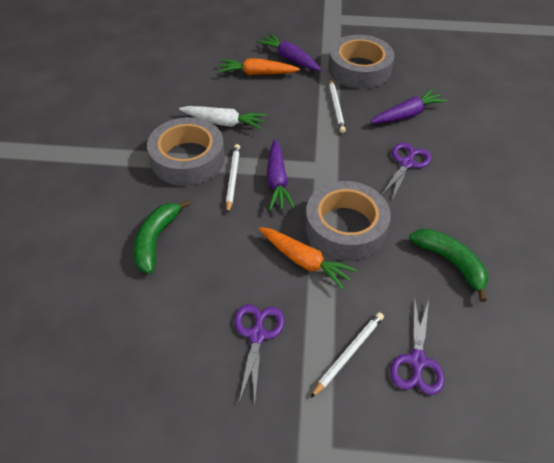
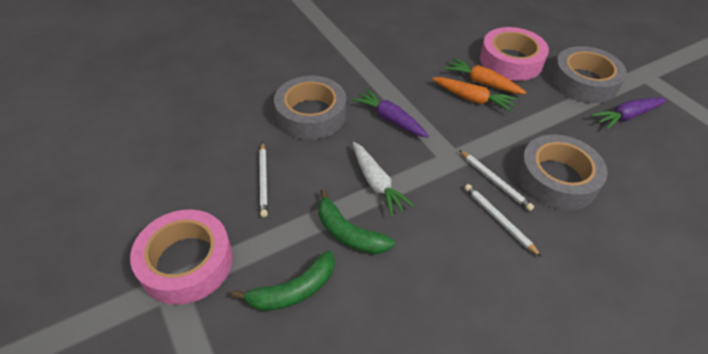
pink tape: none = 0 -> [130,209,233,305] [480,27,549,81] = 2
purple carrot: [257,34,322,71] [267,139,295,211] [370,89,447,123] = 3 -> [352,89,429,138] [591,98,667,130] = 2
purple scissors: [235,304,284,403] [382,142,431,200] [390,297,444,395] = 3 -> none = 0

